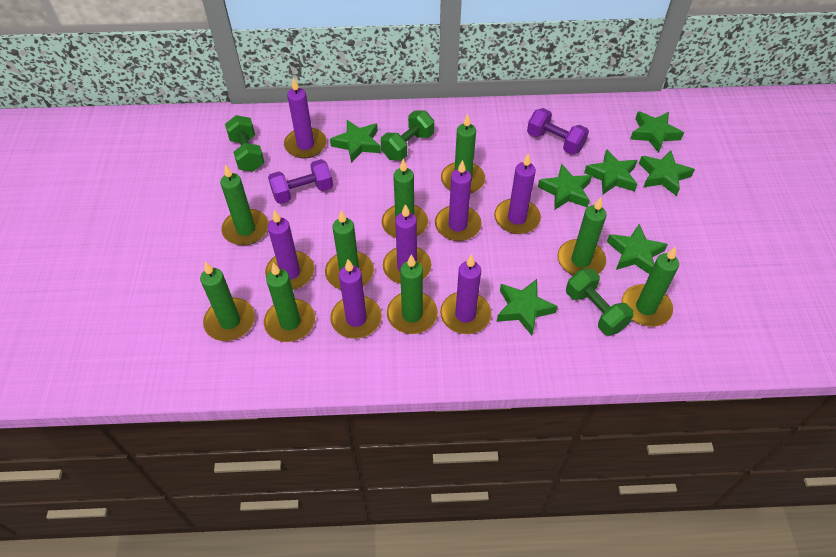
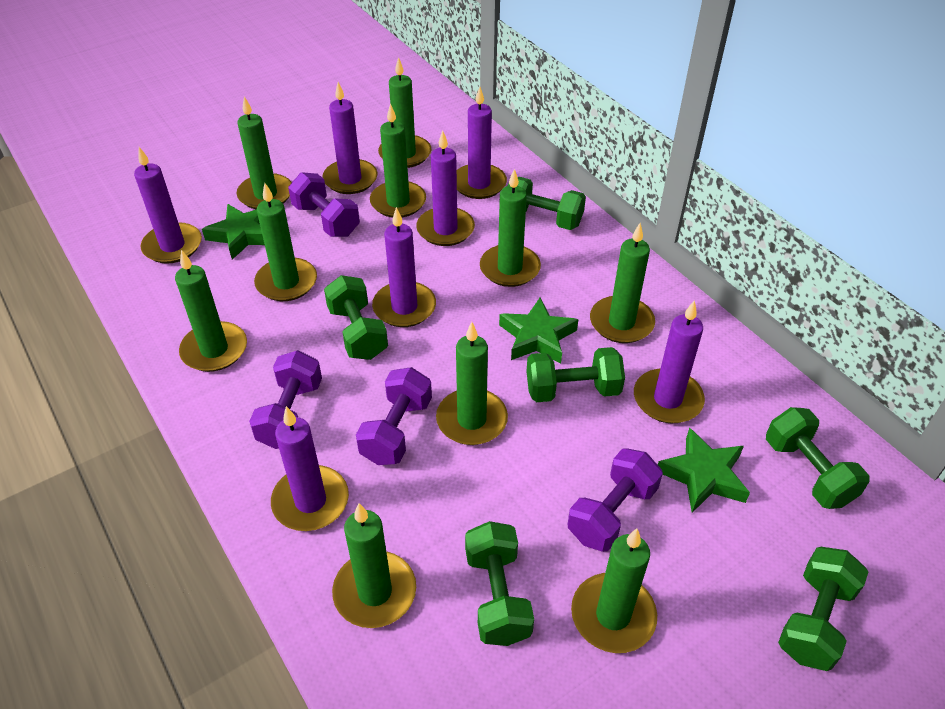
green candle: [200,262,255,341] [220,164,269,246] [264,263,315,342] [325,210,374,289] [382,159,428,238] [387,254,438,334] [441,114,485,194] [558,197,607,275] [622,247,679,327] = 9 -> [175,250,247,372] [237,96,292,209] [254,183,317,301] [332,503,416,628] [370,103,426,218] [378,57,431,168] [436,322,508,445] [480,169,541,287] [571,529,657,653] [590,223,655,343] = 10
green dumbbell: [225,115,265,171] [381,111,434,161] [566,268,634,336] = 3 -> [324,275,388,360] [465,521,534,646] [508,177,586,230] [526,347,625,402] [766,407,870,509] [778,547,869,671] = 6
green star: [330,120,381,163] [497,279,558,335] [538,164,592,210] [584,149,638,194] [607,224,668,274] [630,111,684,153] [639,150,695,196] = 7 -> [202,204,265,260] [499,298,579,364] [658,428,750,513] = 3
purple dumbbell: [268,159,333,204] [527,108,589,155] = 2 -> [249,350,322,449] [288,172,360,237] [356,367,432,465] [568,448,663,552] = 4

